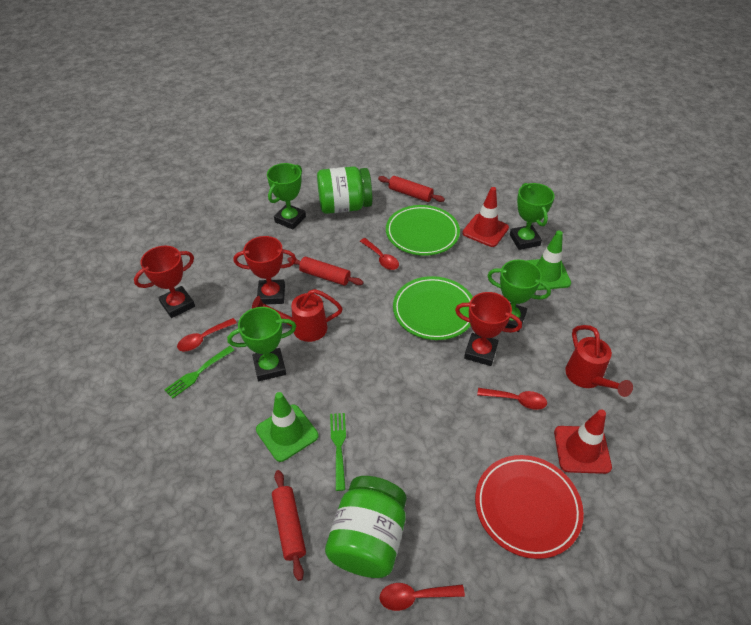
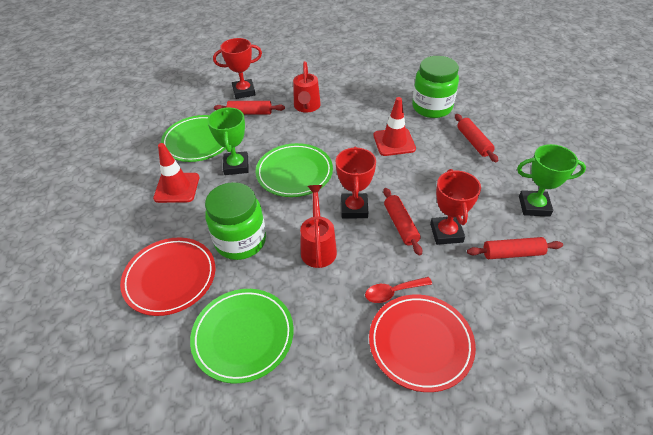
green fork: [164,346,234,399] [330,413,346,491] = 2 -> none = 0
green plate: [386,205,460,256] [393,276,473,340] = 2 -> [161,115,226,162] [190,289,294,384] [256,143,333,197] = 3
green traffic cone: [256,392,318,462] [527,231,571,290] = 2 -> none = 0
green trophy: [227,307,296,381] [267,163,306,229] [487,260,551,332] [510,183,555,250] = 4 -> [207,107,248,175] [517,144,586,217] = 2
red plate: [475,455,584,559] = 1 -> [120,238,215,316] [369,295,476,392] = 2
red rolling pin: [272,470,306,581] [287,257,363,286] [378,176,445,202] = 3 -> [214,101,285,115] [383,188,422,256] [455,114,498,162] [467,237,563,259] = 4
red spoon: [177,318,237,351] [360,238,399,270] [379,583,465,611] [477,388,547,410] = 4 -> [365,277,432,303] = 1

